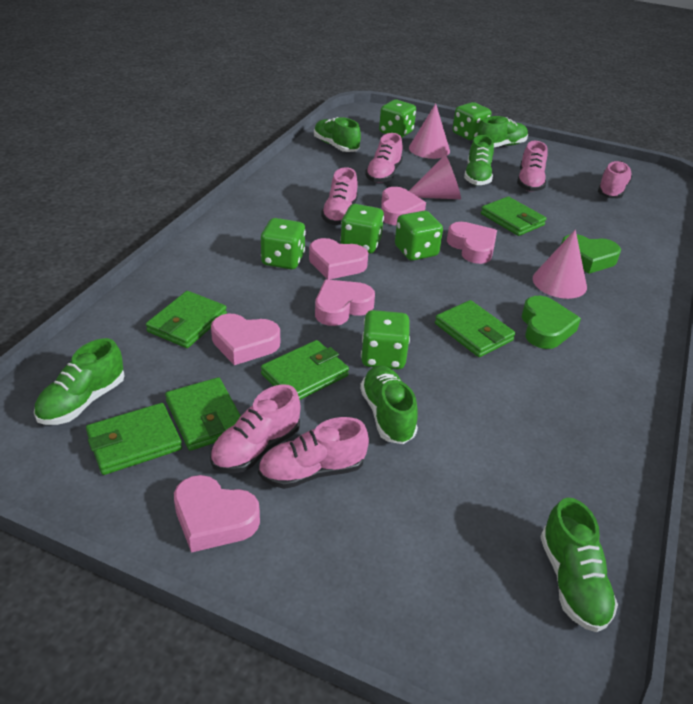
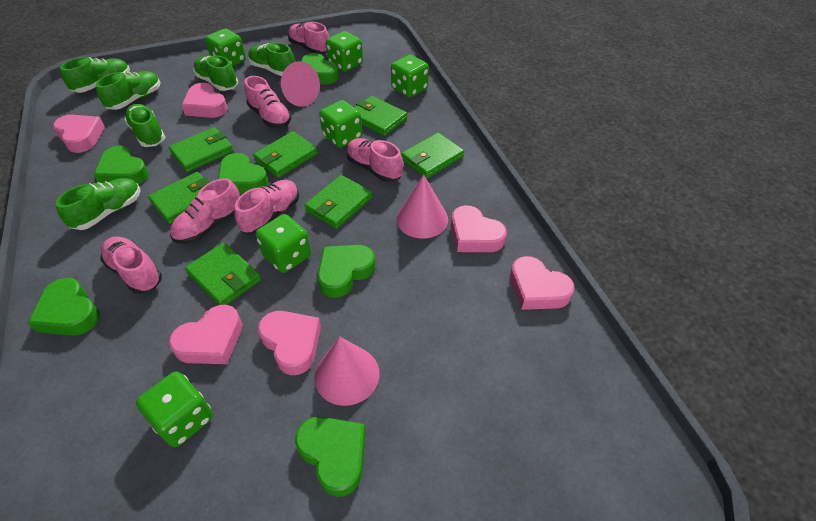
green heart: [522,296,581,349] [561,234,621,274] = 2 -> [28,278,100,336] [94,146,149,184] [218,153,268,194] [295,417,366,497] [301,53,339,85] [317,245,376,298] = 6
green wallet: [86,403,182,475] [146,291,227,348] [165,377,241,451] [261,340,349,400] [435,300,515,357] [481,196,547,236] = 6 -> [148,172,211,224] [169,127,233,172] [185,242,261,305] [253,131,318,178] [304,175,372,229] [355,96,407,136] [401,132,464,178] = 7

